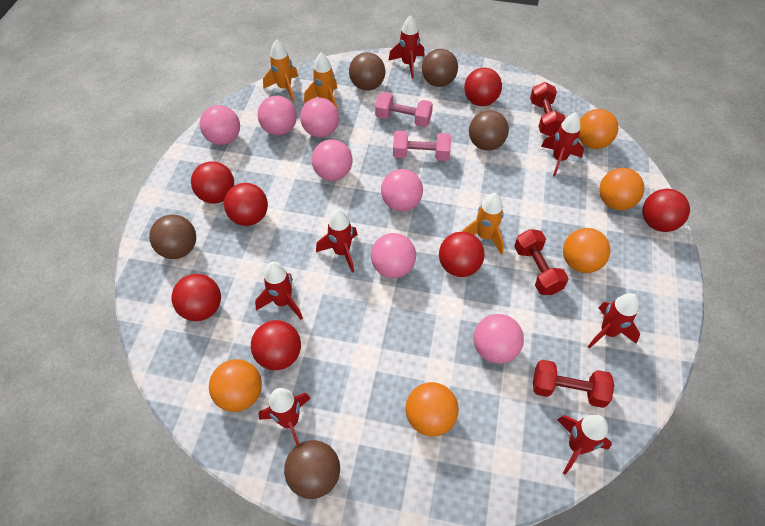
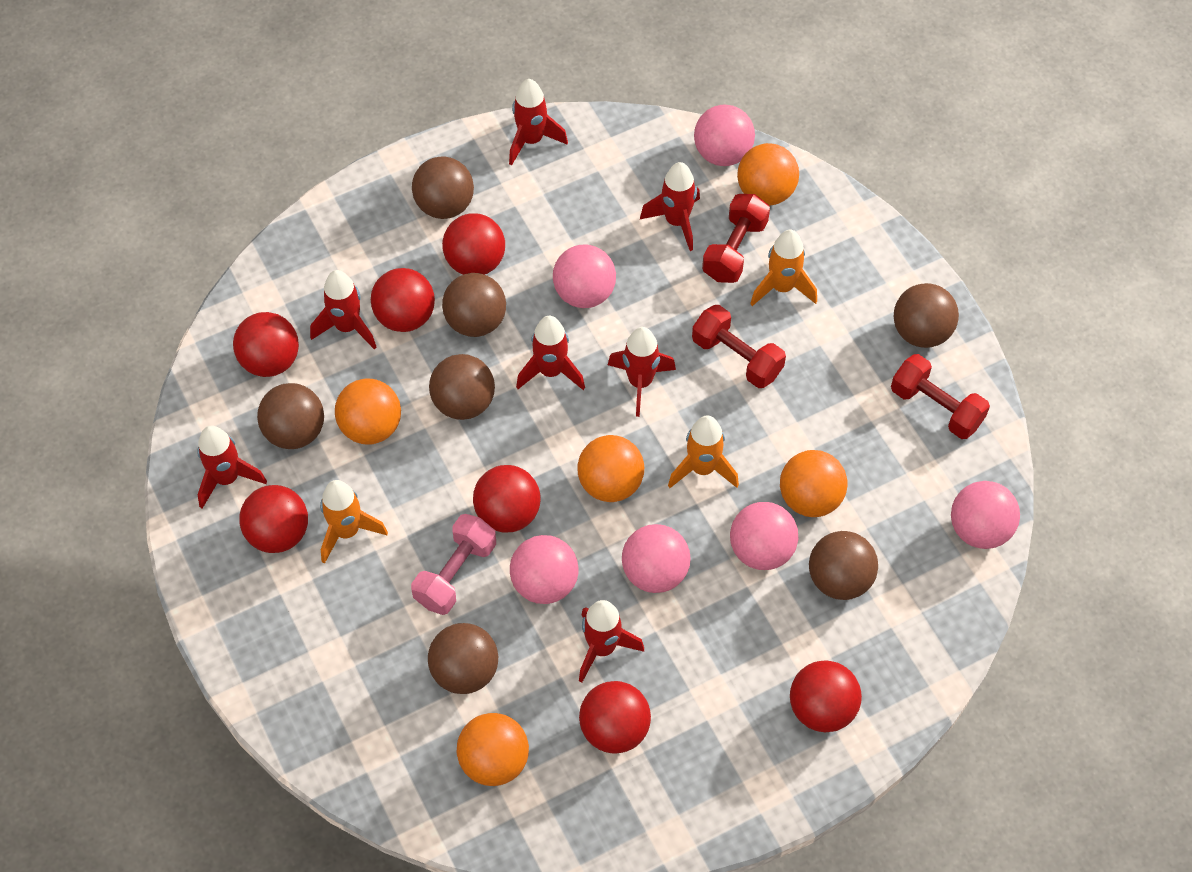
brown ball: [149,215,196,259] [284,440,340,499] [349,52,385,91] [422,49,458,87] [469,110,509,151] = 5 -> [257,383,324,449] [412,156,474,219] [428,623,498,694] [429,354,495,420] [442,273,506,337] [809,531,878,600] [893,283,959,348] = 7
pink ball: [200,105,240,145] [257,96,297,135] [300,98,339,137] [312,139,352,181] [371,233,416,278] [381,169,423,212] [473,314,524,364] = 7 -> [510,535,578,604] [553,245,616,308] [622,524,691,593] [694,104,755,166] [730,502,798,570] [951,481,1020,549] = 6
pink dumbbell: [375,92,433,127] [393,130,451,161] = 2 -> [411,514,496,615] = 1

